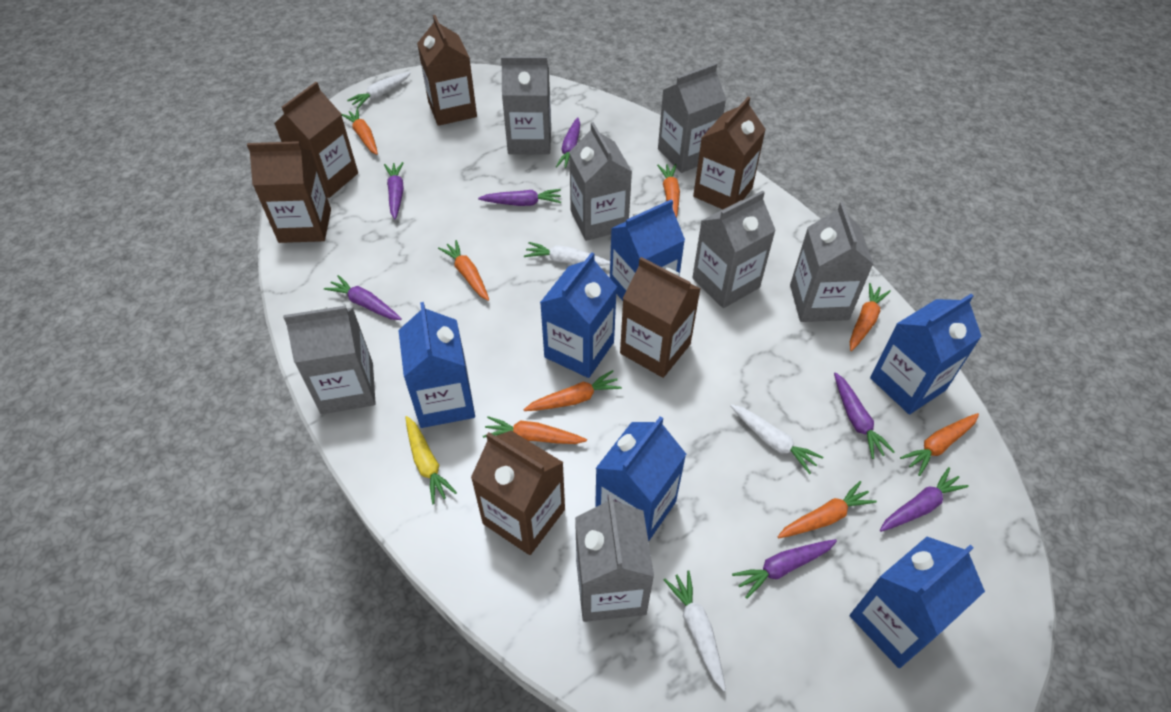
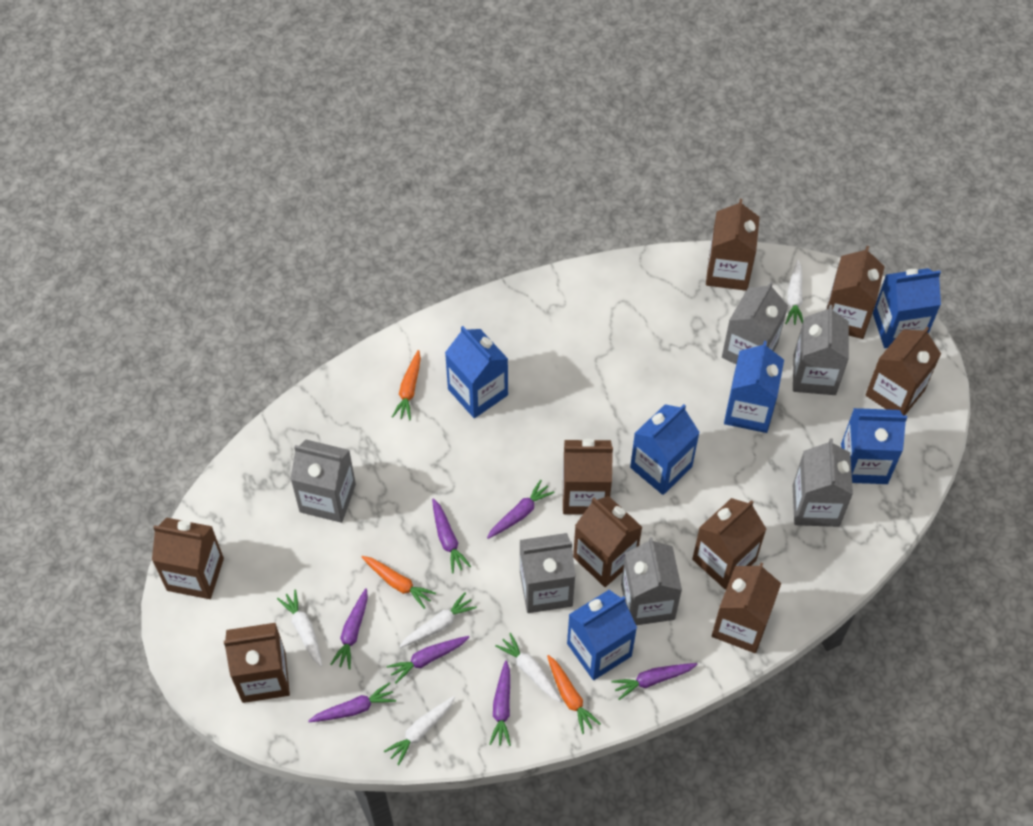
brown carton: [247,141,331,243] [274,82,358,198] [417,15,477,126] [471,431,565,555] [620,257,700,378] [693,96,766,209] = 6 -> [152,518,224,599] [224,623,290,703] [563,439,613,515] [573,496,642,587] [692,498,766,590] [706,199,760,291] [712,563,781,653] [826,246,885,339] [866,327,941,415] = 9
grey carton: [283,306,376,414] [501,56,551,154] [569,122,632,241] [575,495,654,622] [658,63,726,173] [692,190,776,308] [790,202,873,322] = 7 -> [290,439,356,523] [520,533,576,613] [621,537,682,625] [722,281,788,364] [793,305,849,395] [793,438,853,527] = 6
orange carrot: [341,108,378,155] [438,240,489,301] [483,416,587,444] [524,370,622,411] [657,164,680,218] [777,481,877,538] [850,283,891,351] [900,413,979,476] = 8 -> [362,556,436,609] [392,350,421,420] [547,655,601,734] = 3
white carrot: [347,72,411,108] [524,242,610,266] [664,570,726,691] [730,404,824,474] = 4 -> [277,589,322,666] [384,696,455,766] [399,592,477,648] [495,633,561,702] [785,259,803,325] = 5
yellow carrot: [405,416,457,504] = 1 -> none = 0

